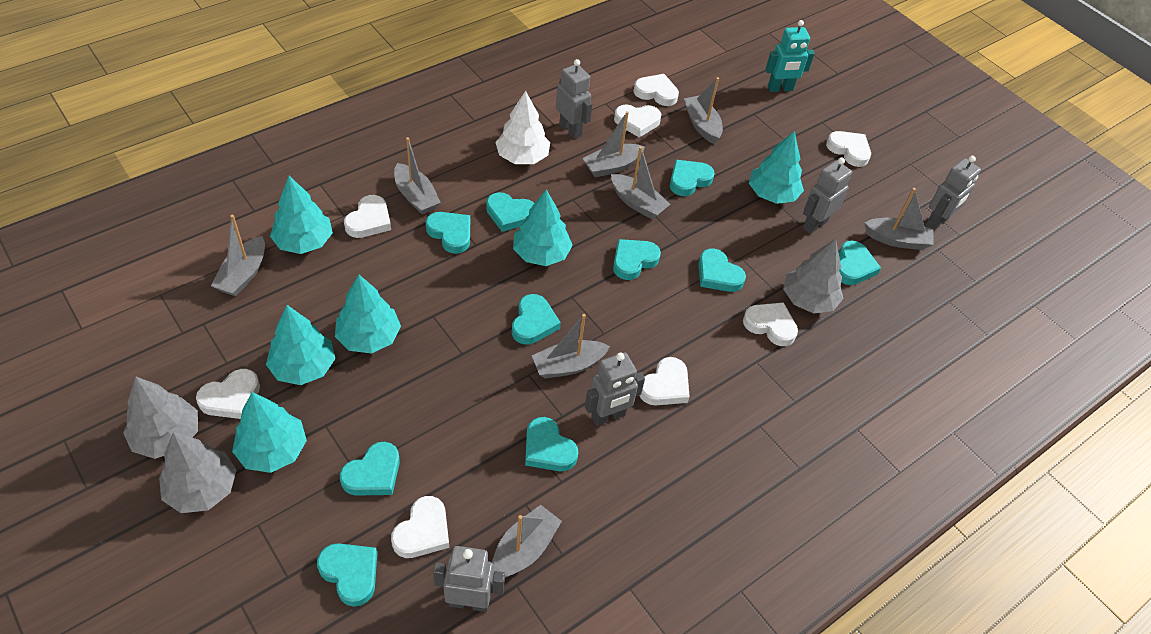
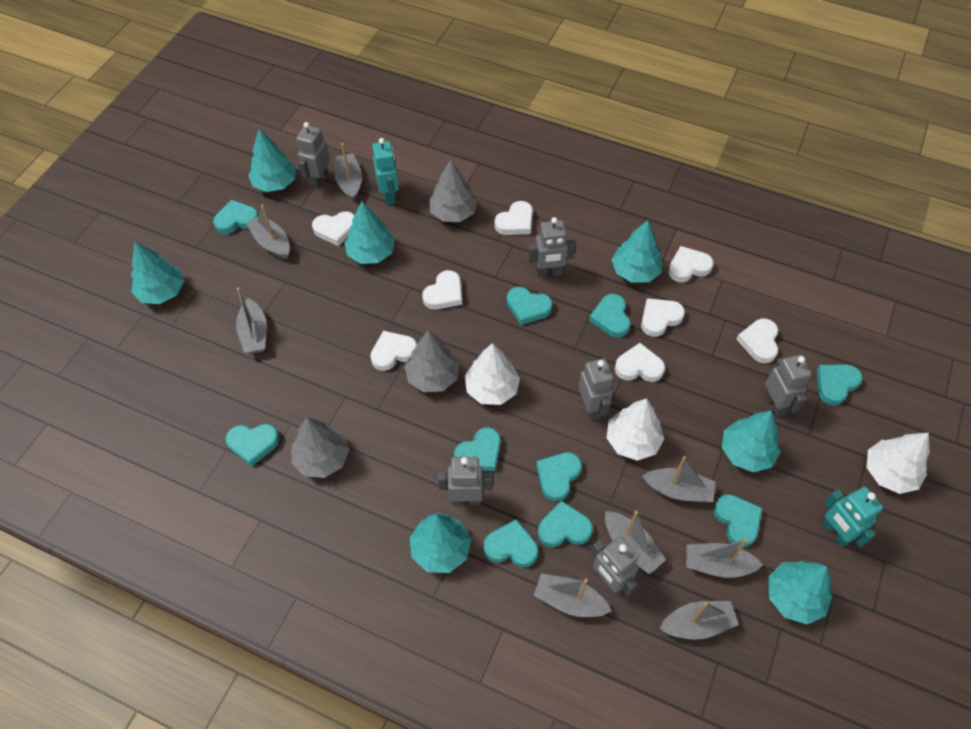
grey robot: [433,546,505,612] [556,59,593,139] [585,353,645,426] [803,158,852,234] [926,156,981,231] = 5 -> [296,122,330,189] [438,457,493,505] [528,217,576,277] [578,358,613,421] [591,537,639,597] [764,355,812,417] = 6
turquoise robot: [766,20,814,92] = 1 -> [372,138,399,205] [822,487,883,547] = 2
turquoise tree: [232,392,307,473] [266,305,335,385] [270,176,333,254] [335,275,401,353] [513,190,573,266] [749,130,804,204] = 6 -> [131,242,184,304] [248,129,296,192] [344,201,395,264] [410,513,471,573] [611,220,663,283] [722,411,781,472] [768,561,833,624] = 7
white tree: [495,91,550,164] = 1 -> [465,343,520,405] [606,398,665,461] [866,433,930,494] = 3

